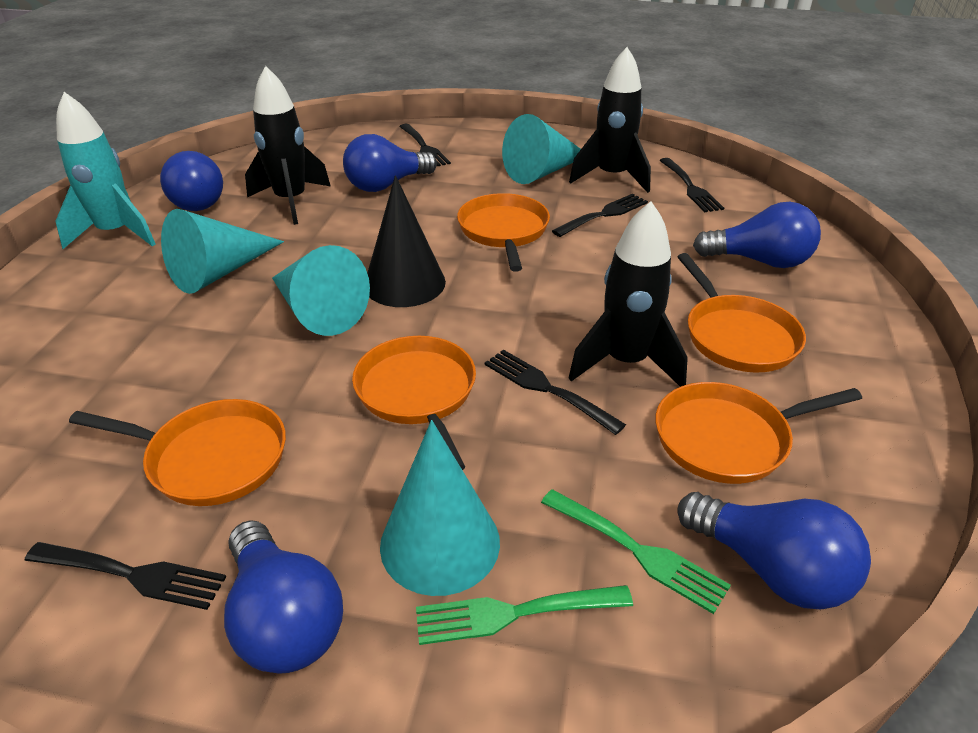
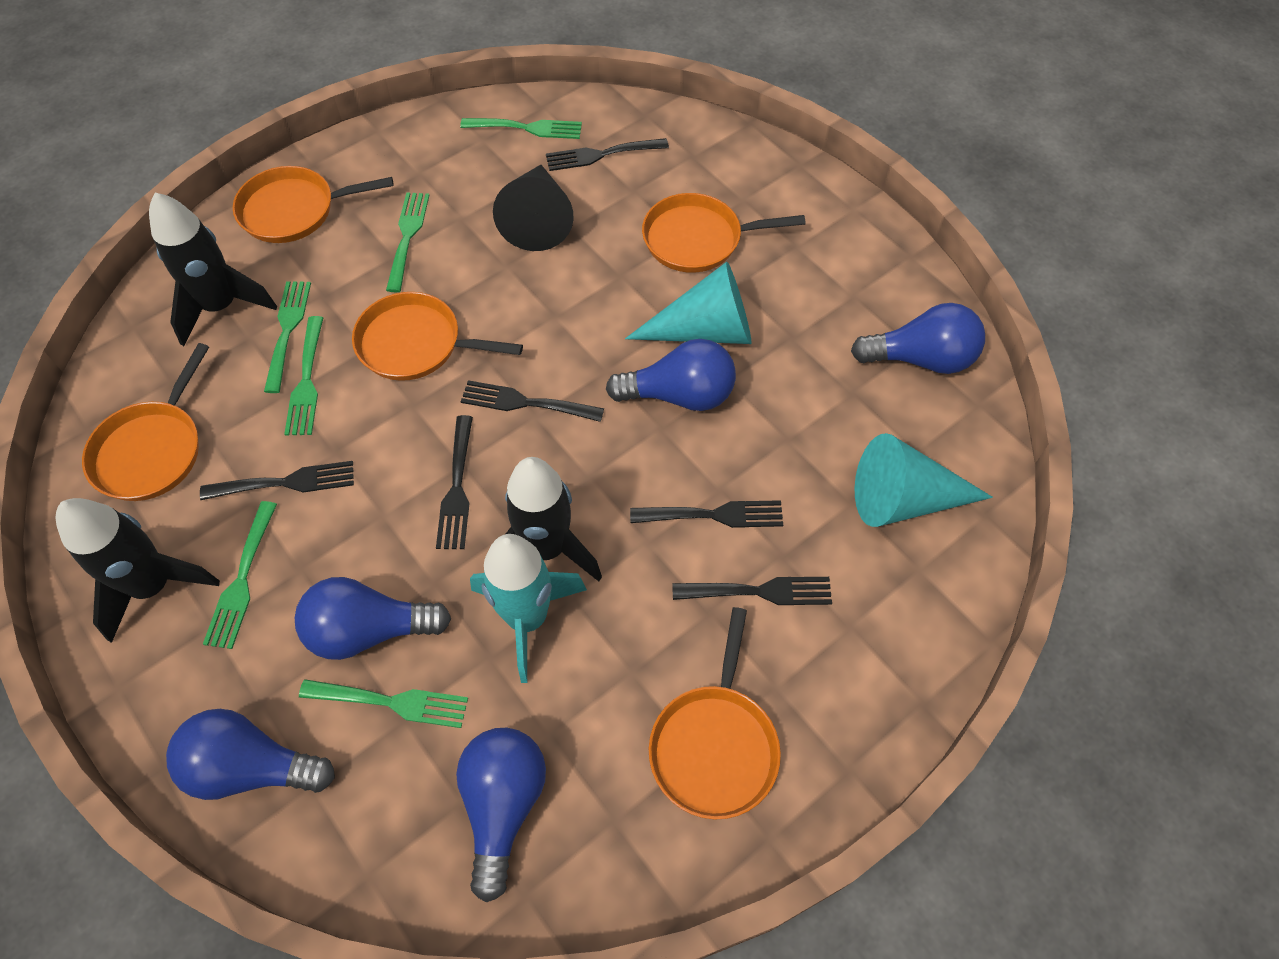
black fork: [24,542,226,610] [399,124,451,166] [485,350,626,435] [552,194,648,237] [659,158,724,212] = 5 -> [200,461,354,500] [436,415,473,549] [461,380,604,422] [546,138,669,171] [630,500,783,528] [672,577,832,605] = 6
green fork: [416,585,633,645] [541,489,731,614] = 2 -> [203,501,277,649] [264,281,311,393] [284,316,323,436] [299,679,468,728] [386,192,430,292] [460,118,582,139] = 6
turquoise cone: [161,209,284,294] [272,245,370,336] [380,420,500,596] [502,114,581,184] = 4 -> [625,262,751,344] [855,433,993,527] = 2

